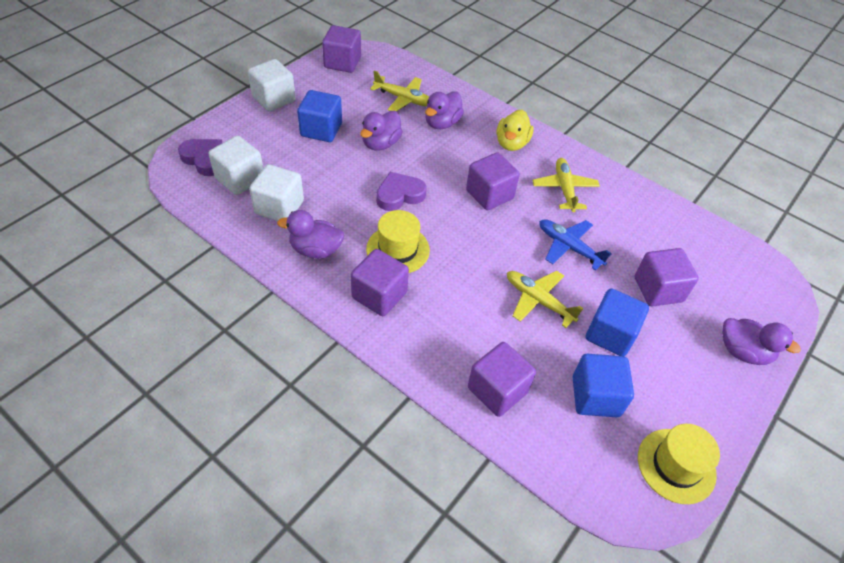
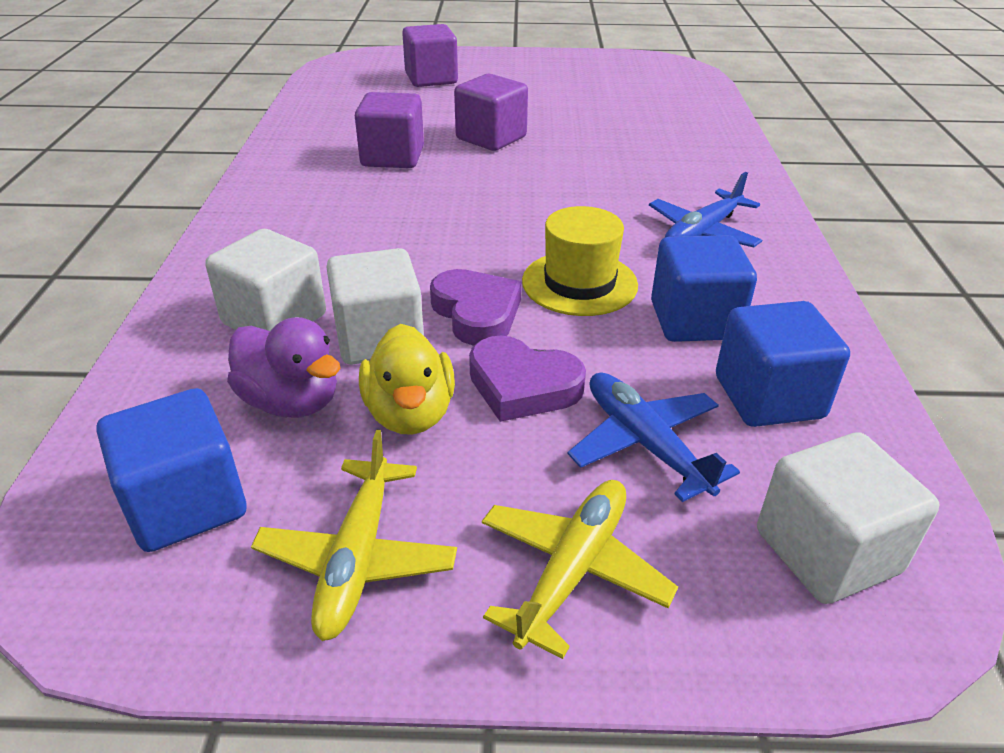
blue plane: [539,219,612,271] = 1 -> [568,372,740,502] [649,172,762,247] = 2
purple cube: [322,25,361,73] [351,249,409,316] [466,152,520,210] [468,342,536,417] [634,248,699,307] = 5 -> [355,92,424,168] [402,24,458,87] [454,74,528,151] = 3
purple duck: [277,210,344,259] [360,111,403,151] [425,91,464,129] [722,318,801,365] = 4 -> [227,317,341,418] = 1
yellow hat: [366,210,430,273] [638,424,720,504] = 2 -> [522,206,638,316] = 1
yellow plane: [370,70,429,111] [507,271,584,328] [532,158,600,212] = 3 -> [251,430,457,641] [482,480,678,659] = 2

